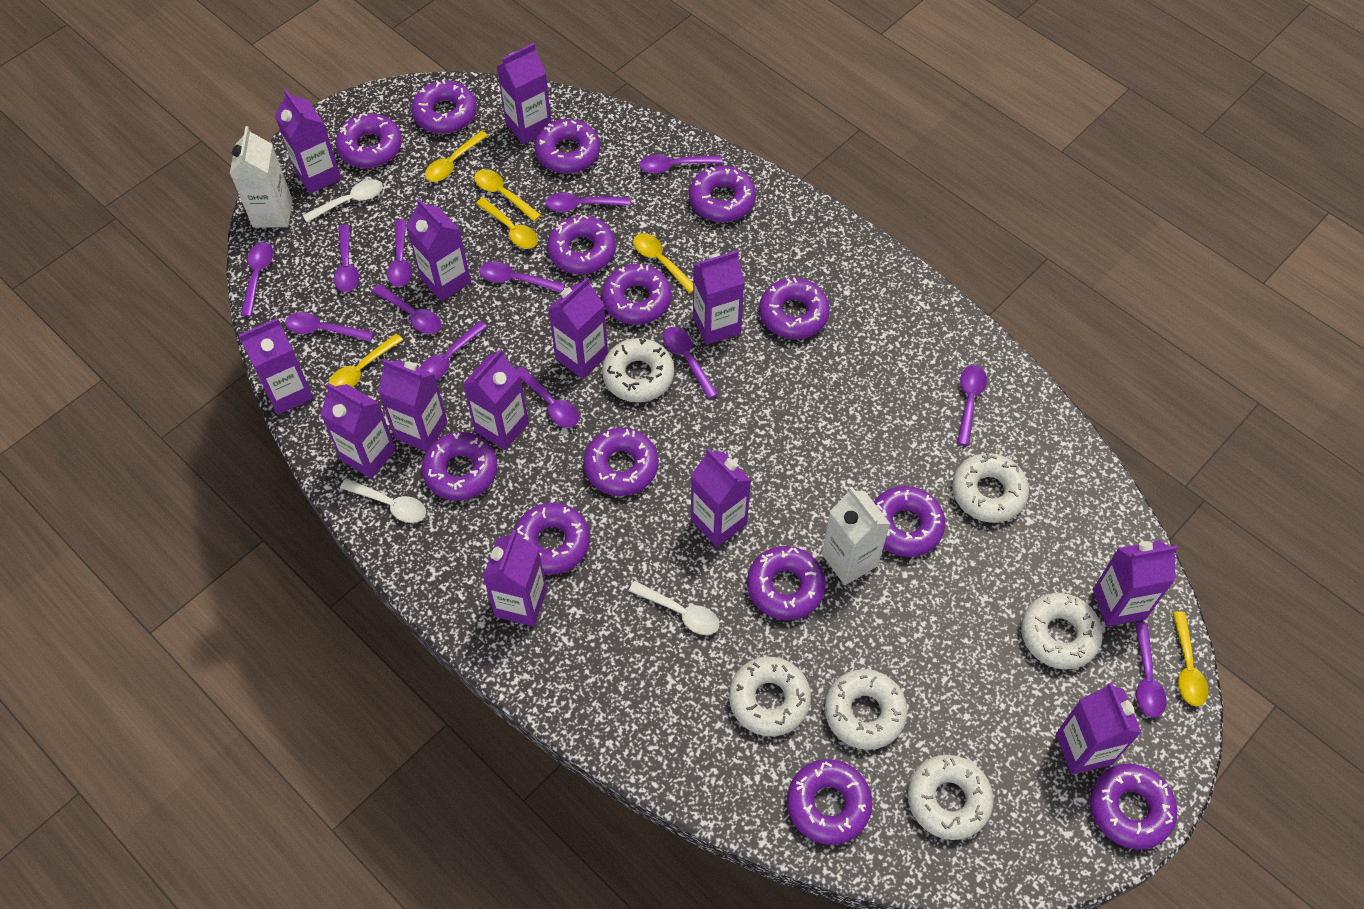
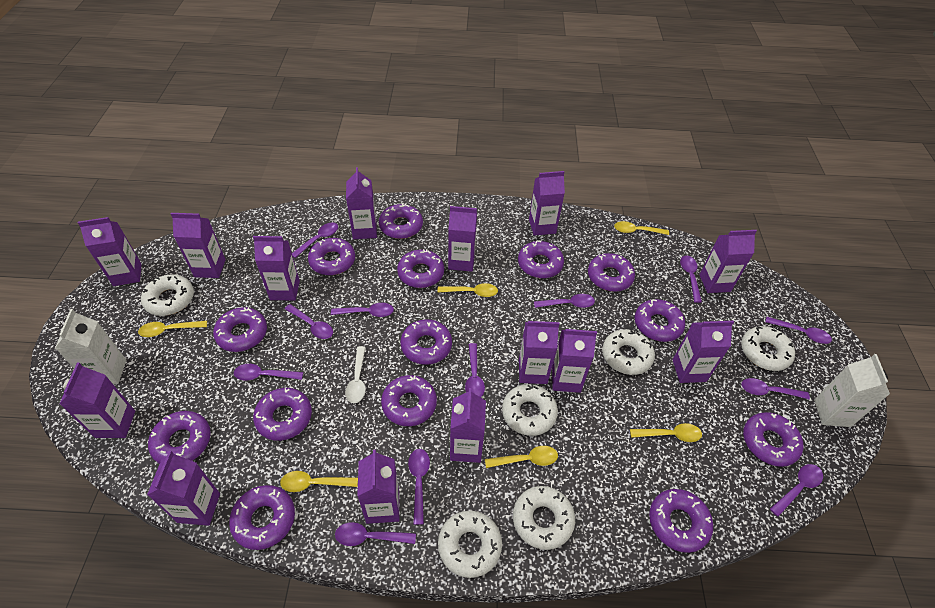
purple carton: [239,318,313,414] [275,89,341,194] [321,383,396,479] [378,359,448,451] [406,198,471,301] [463,349,529,450] [483,530,547,627] [496,43,551,145] [548,277,608,379] [691,448,751,547] [693,250,744,345] [1056,683,1142,775] [1093,540,1177,627] = 13 -> [59,363,135,438] [78,217,141,286] [147,451,220,526] [171,213,226,278] [253,236,300,301] [346,167,377,239] [357,450,399,524] [448,206,477,272] [450,388,486,463] [519,321,559,384] [529,171,565,236] [552,329,597,393] [673,321,734,383] [699,230,757,293] = 14
purple spoon: [241,242,273,317] [285,312,374,342] [334,225,359,292] [372,284,441,334] [387,219,412,287] [420,321,487,380] [479,261,565,293] [516,366,579,428] [546,192,631,212] [639,154,722,173] [663,327,718,399] [957,365,987,446] [1135,622,1166,718] = 13 -> [234,364,303,381] [285,304,333,339] [292,222,338,258] [331,303,394,317] [335,522,416,546] [408,449,430,525] [465,343,485,397] [534,294,595,308] [680,256,702,303] [742,378,810,399] [765,317,832,344] [770,464,823,517] = 12
white spoon: [303,179,383,222] [340,478,426,523] [629,581,719,635] = 3 -> [345,346,366,403] = 1

